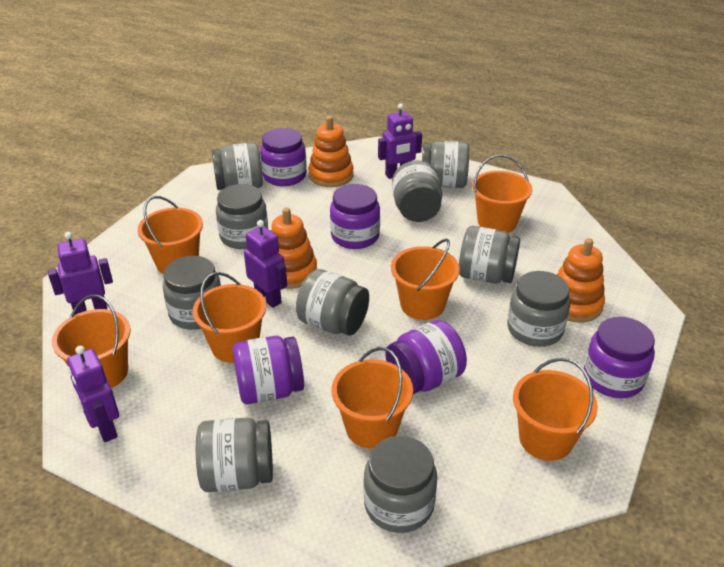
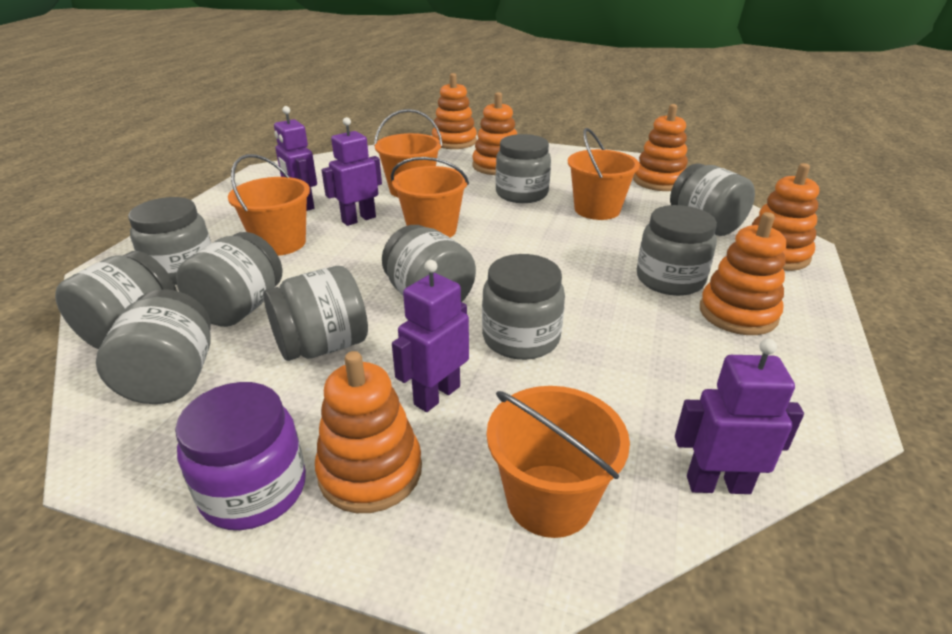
orange bucket: [52,295,131,388] [138,196,203,274] [193,272,266,363] [332,347,413,449] [391,239,460,320] [472,155,532,233] [513,358,598,461] = 7 -> [228,154,310,256] [374,109,443,198] [391,157,469,238] [487,386,630,538] [568,128,640,220] = 5
orange stacking toy: [271,207,317,289] [309,116,353,187] [557,238,605,322] = 3 -> [315,351,422,513] [432,73,477,149] [472,92,517,175] [633,104,688,191] [700,212,786,335] [752,163,819,271] = 6
purple jar: [233,336,304,404] [260,128,307,186] [330,184,380,249] [386,320,467,394] [584,317,655,398] = 5 -> [175,382,306,530] = 1

